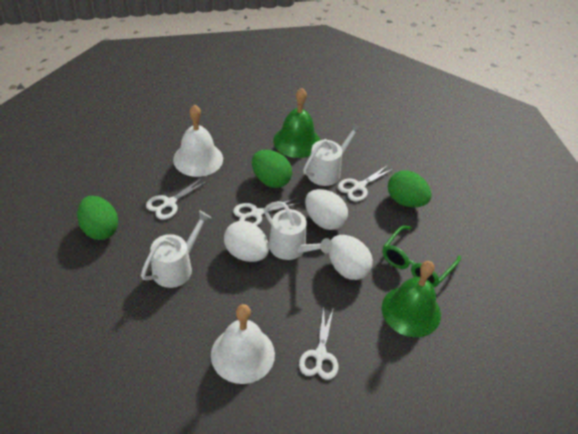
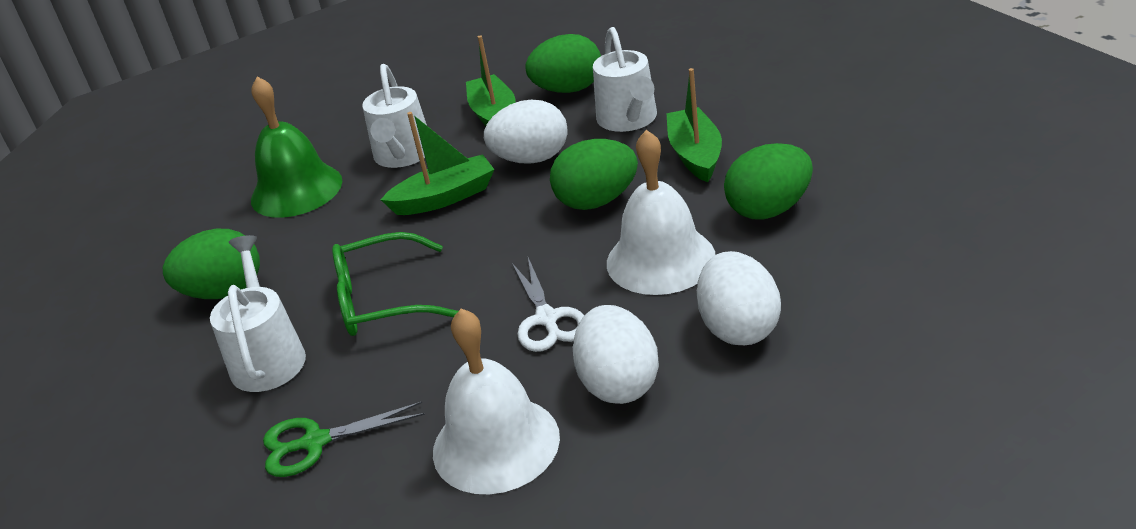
green bell: [273,88,320,158] [381,261,441,337] = 2 -> [251,77,342,218] = 1
green boat: none = 0 -> [381,112,495,215] [466,35,516,126] [666,68,722,182] = 3
green egg: [77,196,118,240] [252,150,292,188] [388,170,431,207] = 3 -> [163,229,260,299] [525,34,601,93] [550,139,638,210] [724,143,813,220] = 4
green scissors: none = 0 -> [263,402,425,477] = 1
white scissors: [146,177,208,220] [233,198,301,226] [299,308,338,380] [338,165,393,202] = 4 -> [512,258,584,352] = 1

